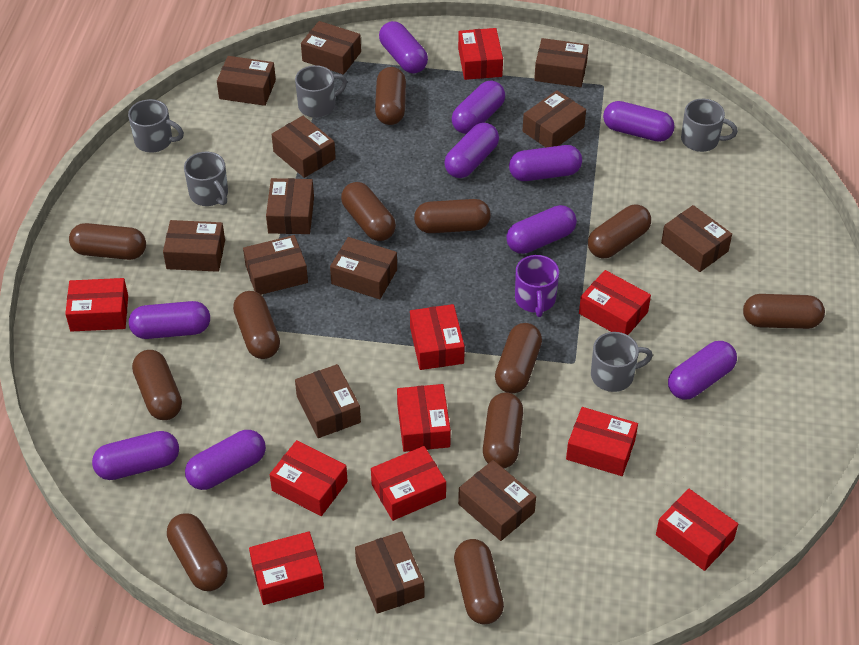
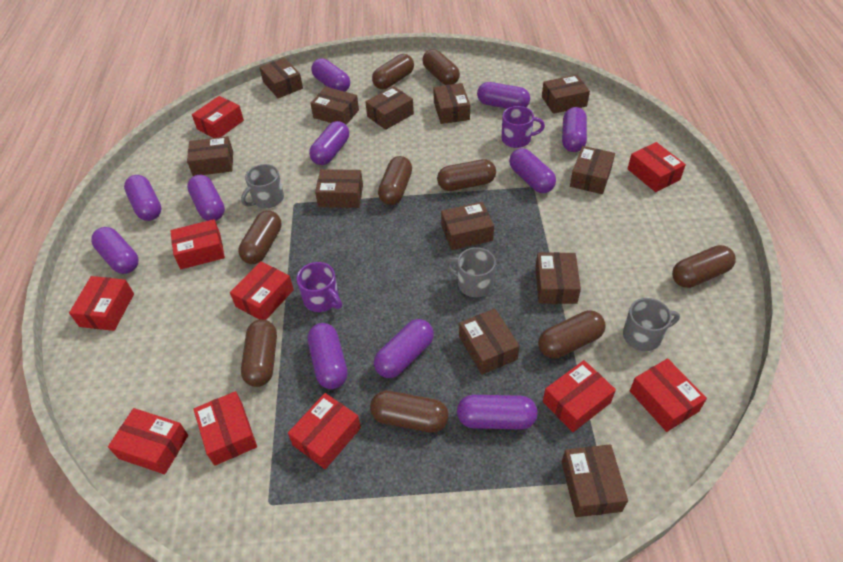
brown box: [163,220,225,272] [217,56,276,106] [243,235,308,295] [266,178,314,234] [272,116,336,178] [295,364,361,438] [301,21,361,75] [330,237,397,299] [355,531,424,614] [458,460,536,541] [522,90,586,147] [534,38,589,87] [661,205,732,272] = 13 -> [187,136,233,176] [259,58,303,98] [310,87,359,125] [315,169,363,208] [365,86,414,130] [433,83,470,124] [441,202,494,250] [459,309,520,374] [535,252,581,304] [542,75,590,114] [562,444,628,517] [570,146,615,194] = 12
brown capsule: [69,223,146,260] [132,350,182,420] [167,513,227,591] [233,291,280,359] [341,182,396,241] [375,67,406,125] [414,199,491,233] [454,539,504,624] [483,392,523,469] [495,323,542,393] [588,204,651,258] [743,294,825,329] = 12 -> [238,211,282,264] [241,319,277,387] [370,391,449,433] [372,54,414,89] [378,156,412,205] [423,49,460,85] [437,159,496,191] [538,310,606,359] [672,245,736,288] = 9
grey mug: [128,99,184,153] [184,152,228,206] [295,65,347,118] [591,332,653,392] [681,99,738,152] = 5 -> [241,164,284,208] [445,247,496,297] [623,298,680,351] = 3
purple capsule: [92,431,179,480] [129,301,210,339] [185,430,266,490] [379,21,428,74] [444,123,499,178] [452,81,505,134] [506,205,577,254] [509,145,582,181] [603,101,675,142] [668,341,737,400] = 10 -> [91,227,138,274] [124,175,161,221] [187,175,225,221] [308,323,347,389] [309,121,349,165] [311,58,350,92] [374,319,434,378] [457,395,538,430] [477,82,530,109] [509,148,556,193] [562,107,587,152] = 11
purple mug: [515,255,559,317] = 1 -> [296,262,342,312] [501,106,545,148] = 2

